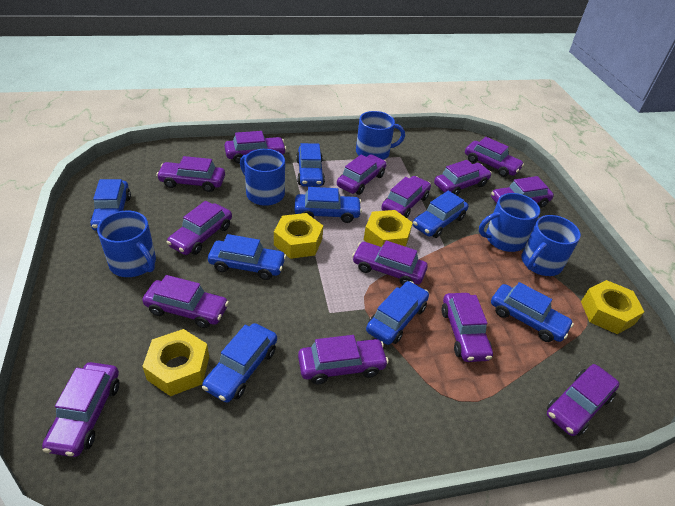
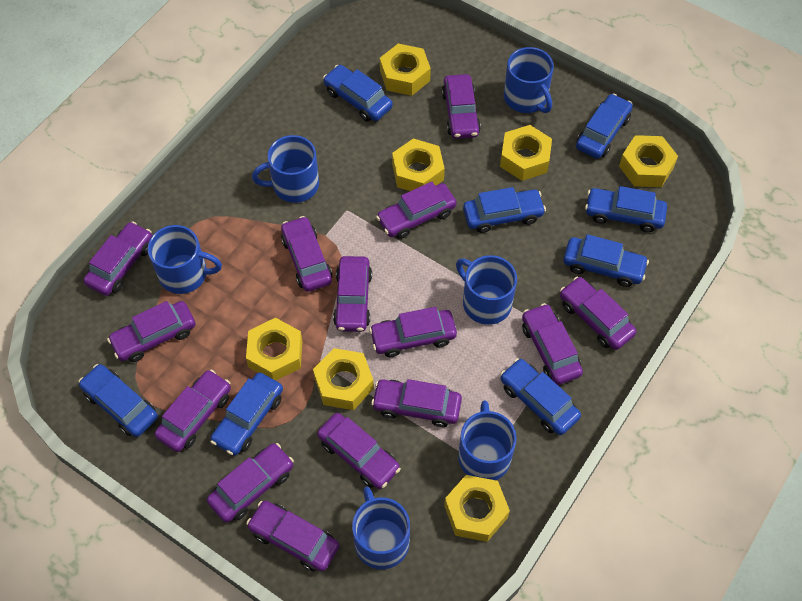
blue mug: [97,211,156,277] [240,149,285,206] [356,111,405,160] [479,193,540,252] [522,215,581,276] = 5 -> [148,225,222,294] [252,135,319,203] [352,487,410,569] [456,255,517,325] [458,400,517,480] [504,47,554,113] = 6
yellow nut: [142,329,209,396] [274,213,323,259] [364,210,413,247] [581,280,644,334] = 4 -> [246,318,302,381] [313,348,374,410] [380,44,431,96] [392,139,445,191] [444,475,510,542] [500,125,552,181] [619,135,678,187] = 7

